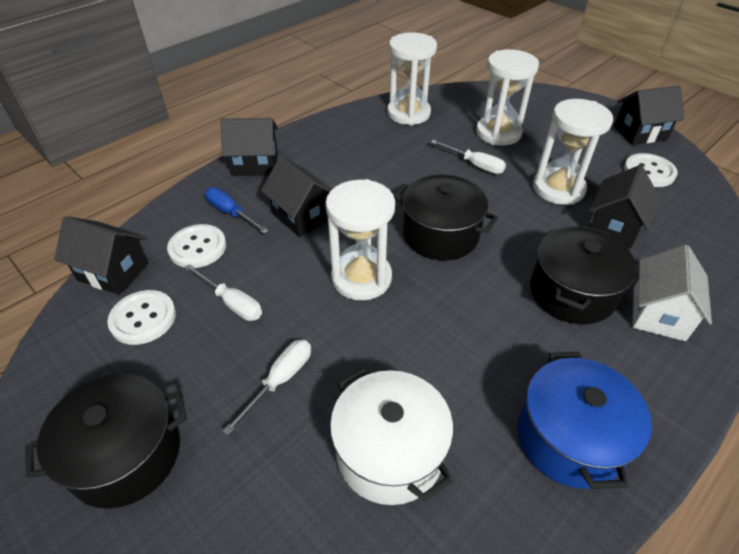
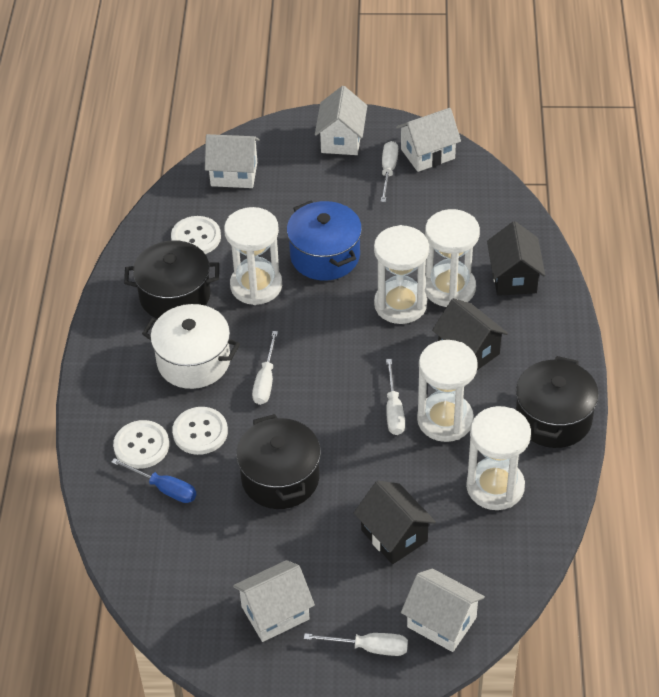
black house: [54,216,148,295] [221,118,278,176] [261,156,332,237] [589,165,659,249] [614,85,684,145] = 5 -> [354,481,436,564] [432,298,508,370] [487,221,545,296] = 3
white hourglass: [325,179,395,301] [387,32,437,125] [476,49,539,145] [533,99,613,205] = 4 -> [224,207,282,305] [374,225,429,324] [417,340,478,442] [425,209,480,307] [466,406,531,510] = 5
white house: [632,245,712,341] = 1 -> [205,134,260,188] [233,560,315,642] [315,86,367,155] [396,108,461,172] [401,568,485,652] = 5
white screwdriver: [184,265,262,321] [222,339,311,435] [431,140,506,174] = 3 -> [252,331,278,405] [304,633,408,656] [381,141,398,202] [386,359,405,435] = 4

